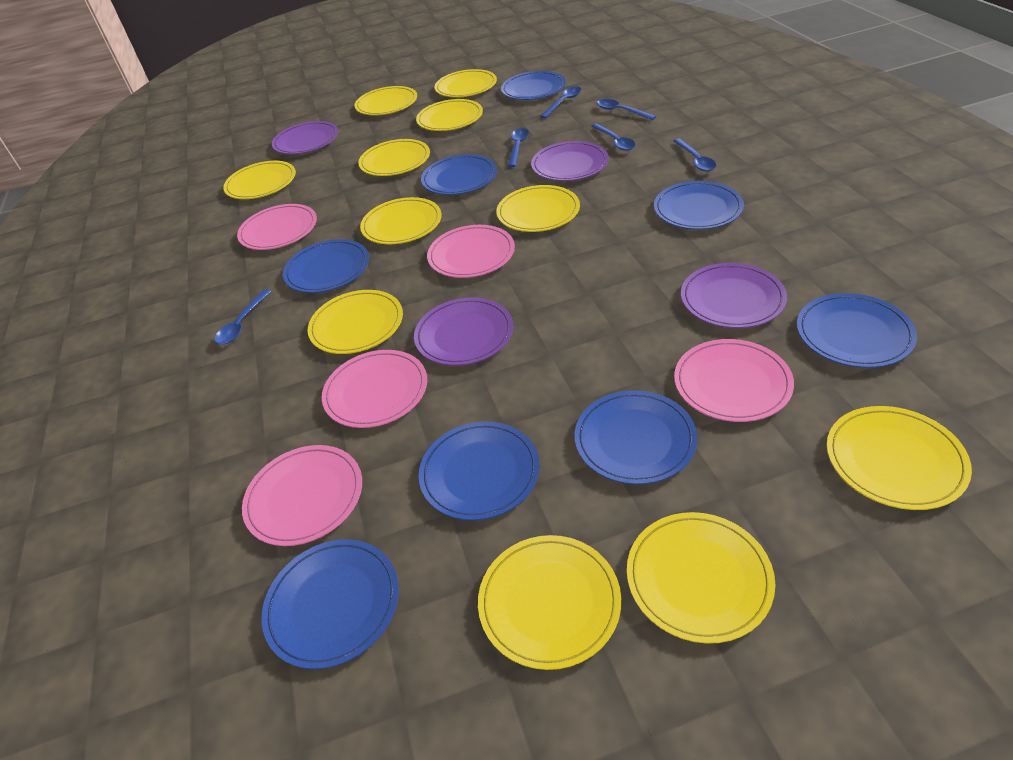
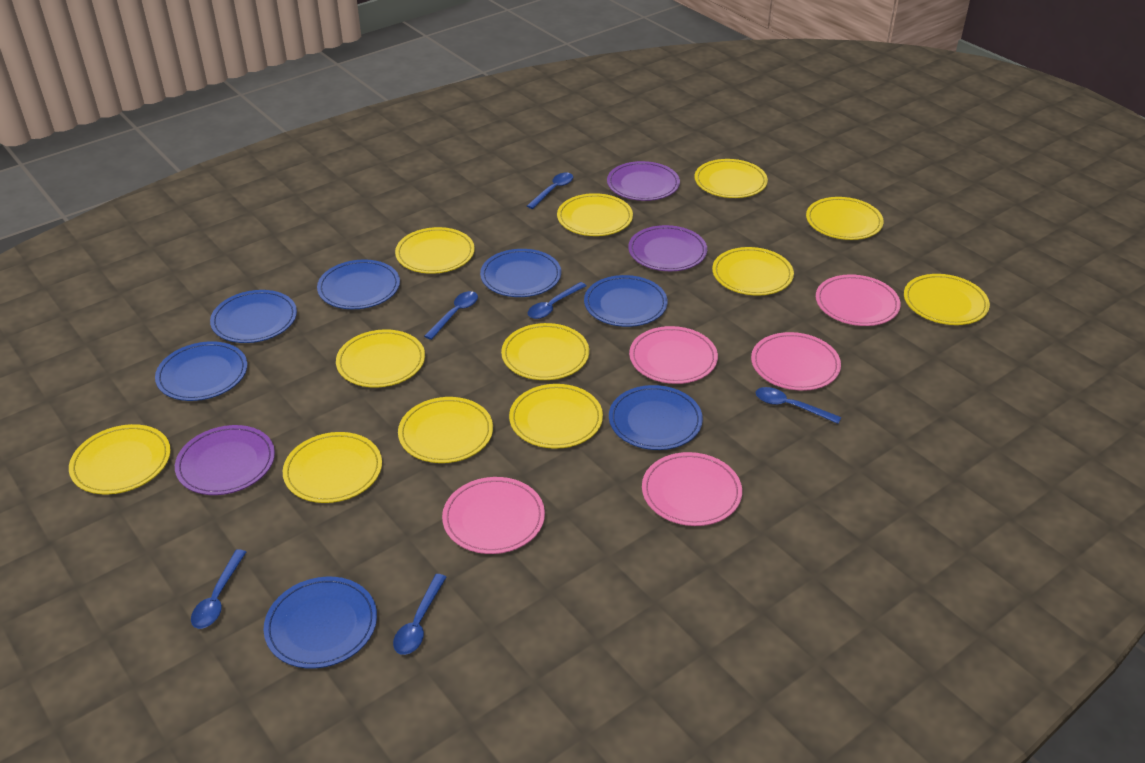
blue plate: [261,539,399,669] [283,239,369,293] [419,421,540,520] [421,154,497,195] [501,71,566,100] [575,390,697,484] [654,181,744,230] [797,293,917,368] = 8 -> [155,341,247,401] [210,290,297,343] [264,577,377,669] [317,259,400,309] [480,249,561,297] [584,275,668,327] [609,385,703,450] = 7
purple plate: [272,121,338,154] [414,297,513,366] [531,141,609,181] [681,263,787,328] = 4 -> [175,425,275,495] [607,161,680,201] [628,225,707,271] = 3
yellow plate: [223,161,296,199] [308,290,403,354] [354,86,417,115] [358,139,430,176] [360,197,442,244] [416,99,483,131] [434,69,497,97] [478,535,621,670] [496,185,580,232] [627,512,775,644] [827,406,972,510] = 11 -> [69,424,171,494] [283,432,382,503] [336,329,425,388] [395,227,475,274] [398,397,493,463] [501,323,589,380] [509,384,603,449] [557,193,633,236] [695,159,768,198] [712,247,794,296] [806,197,884,240] [904,274,990,325] = 12

